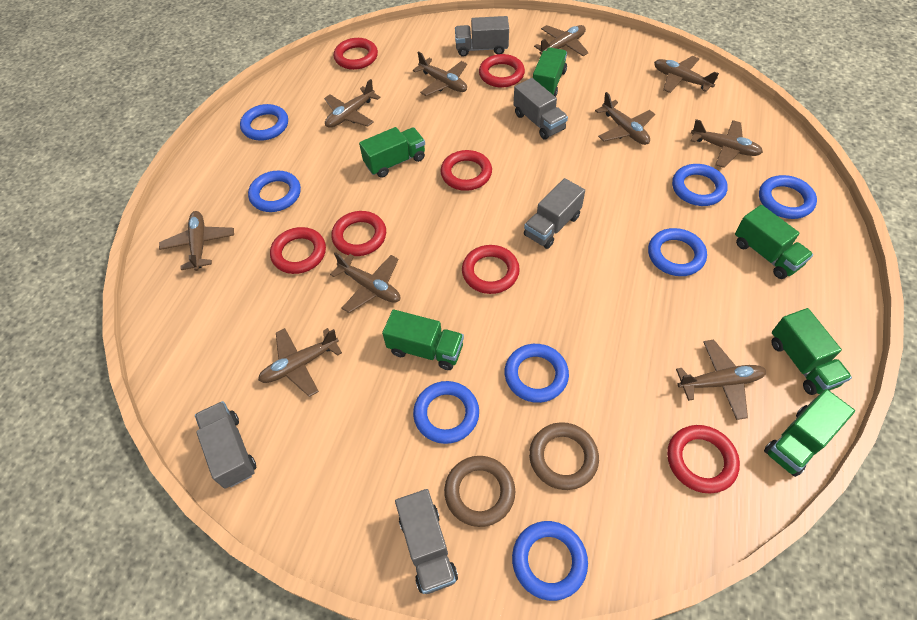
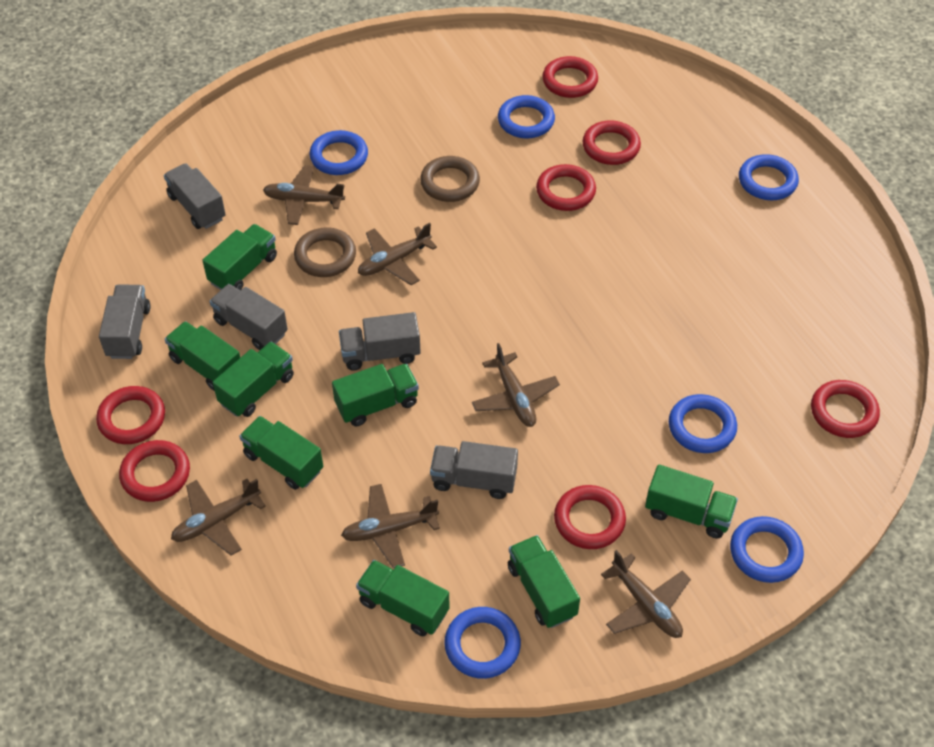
blue ring: [240,104,288,141] [248,171,301,212] [413,381,479,444] [505,344,569,403] [512,521,588,601] [648,228,707,276] [672,164,728,206] [759,175,817,219] = 8 -> [310,130,368,175] [444,607,521,679] [498,95,555,138] [669,394,737,453] [730,516,804,583] [739,154,799,200] = 6
brown plane: [159,211,234,271] [258,328,342,397] [324,79,381,128] [330,252,400,313] [413,51,467,96] [534,25,589,56] [595,92,655,145] [654,56,719,93] [676,340,766,420] [691,119,763,168] = 10 -> [171,479,266,556] [263,165,345,225] [341,484,440,568] [358,223,437,285] [472,343,560,427] [601,550,691,638] = 6
green truck: [359,127,425,178] [382,309,464,370] [533,47,567,97] [735,205,813,279] [764,389,855,477] [771,308,852,395] = 6 -> [165,321,240,391] [203,224,277,290] [213,342,294,417] [239,416,323,490] [332,364,419,426] [356,560,450,636] [508,535,580,628] [645,465,738,538] = 8

